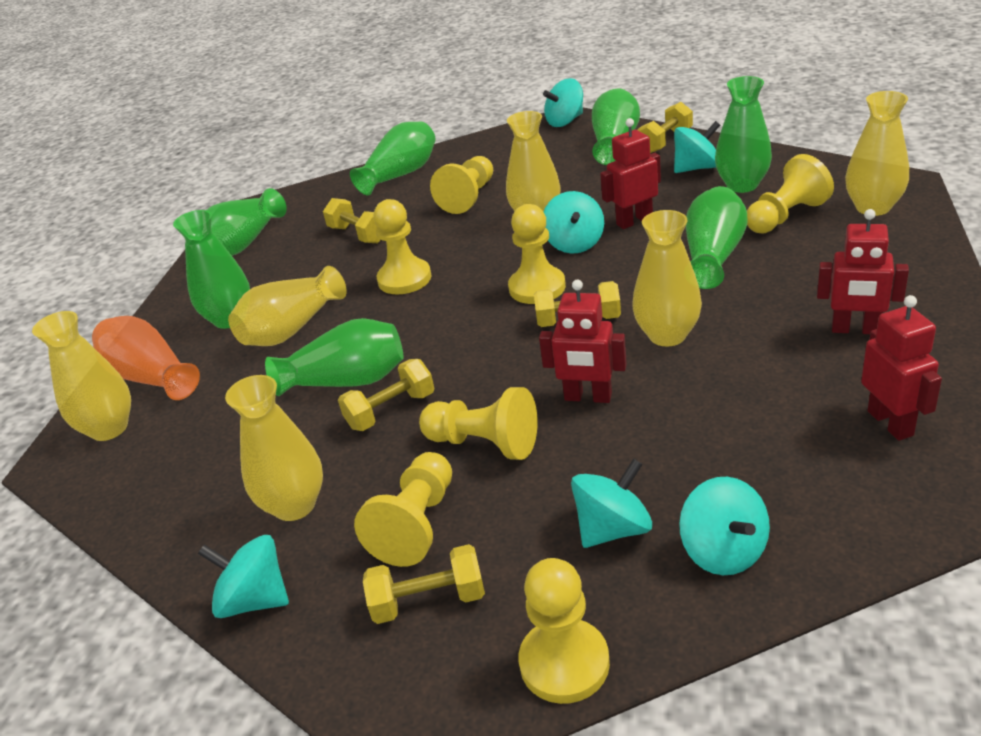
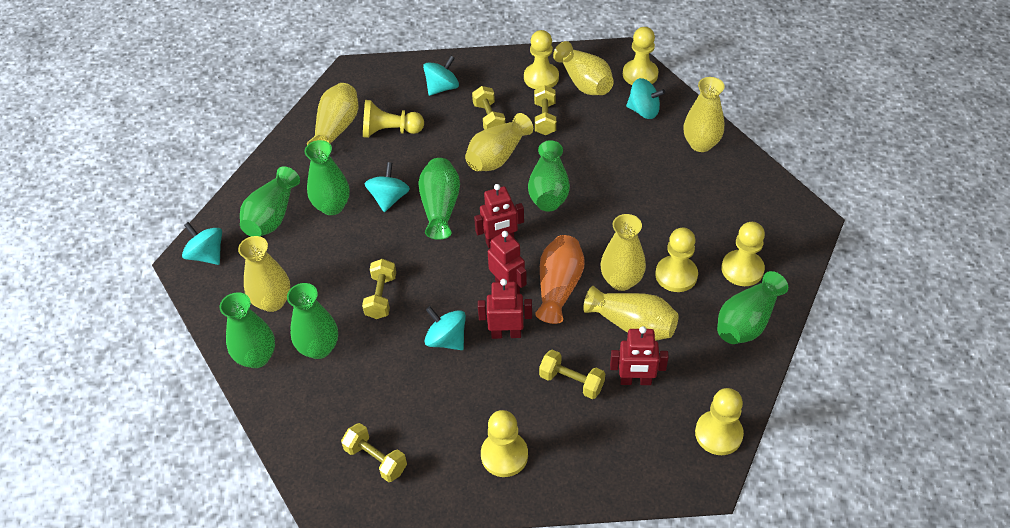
turquoise spinning top: [198,535,289,618] [543,78,583,127] [544,191,604,254] [571,459,652,548] [674,121,720,173] [679,477,770,575] = 6 -> [182,222,222,265] [364,162,410,212] [423,56,459,96] [425,306,466,350] [626,78,665,119] = 5
yellow vase: [32,311,131,441] [225,375,323,521] [228,266,347,346] [506,111,561,212] [632,210,702,346] [845,91,909,216] = 6 -> [238,236,290,312] [307,83,358,145] [465,113,533,171] [553,41,614,95] [583,286,679,341] [600,214,646,291] [684,77,725,152] = 7

